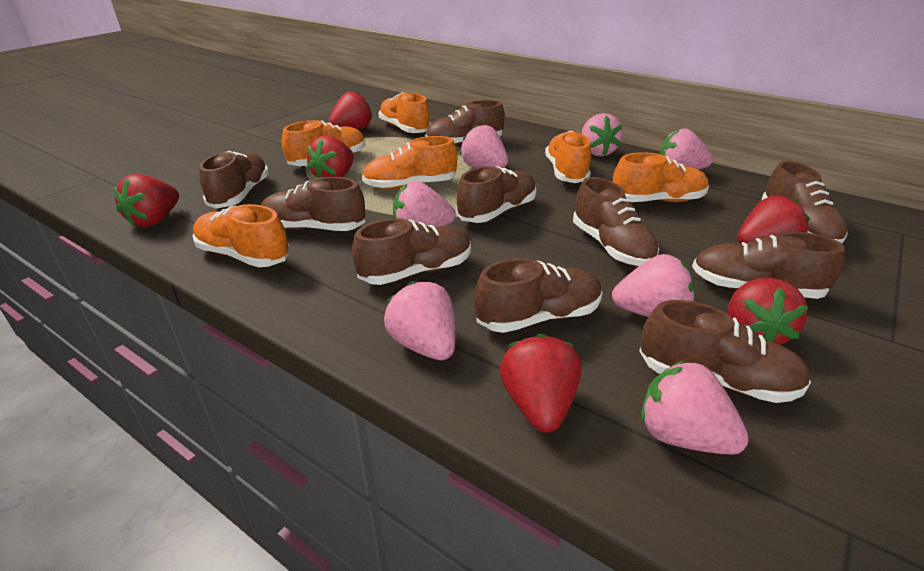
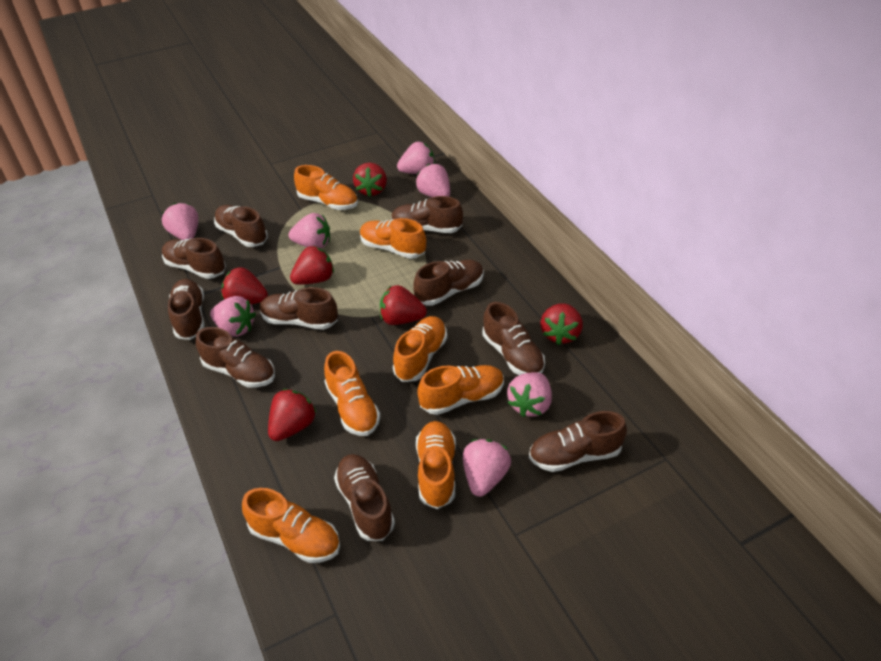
orange shoe: [193,204,290,267] [282,120,365,166] [362,136,457,189] [378,92,431,133] [545,131,591,183] [613,152,709,202] = 6 -> [242,488,340,563] [294,165,358,210] [324,351,380,436] [360,218,426,259] [393,316,447,382] [416,421,456,509] [417,365,504,415] = 7

